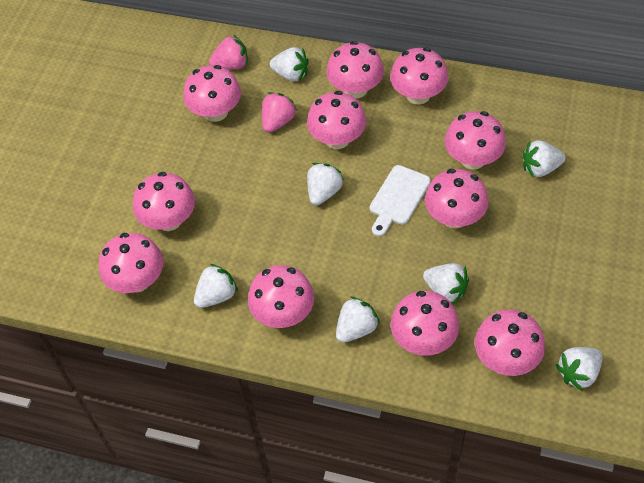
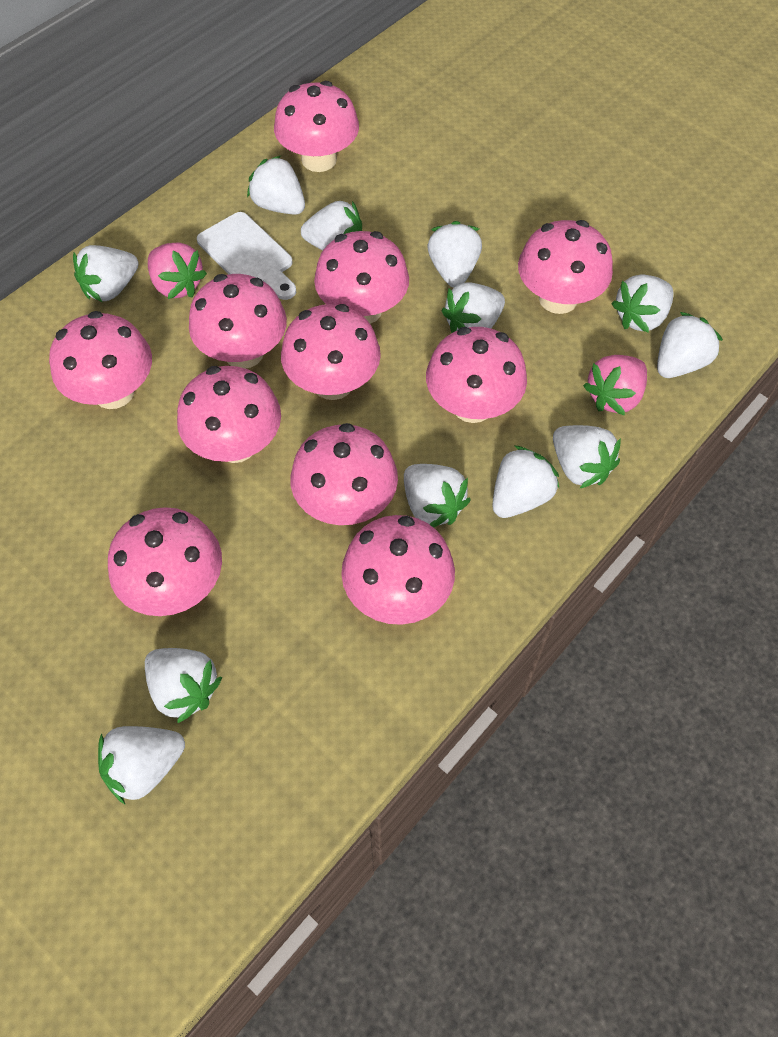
white strawberry: [194,264,238,308] [270,47,309,82] [307,163,344,205] [336,297,380,343] [423,263,469,304] [522,140,566,178] [556,347,603,390] = 7 -> [73,245,139,302] [98,726,185,804] [145,648,222,724] [247,156,305,215] [301,201,362,250] [404,464,471,528] [428,221,482,288] [441,282,505,333] [493,446,559,518] [553,425,621,488] [611,274,673,333] [657,312,723,378] = 12

